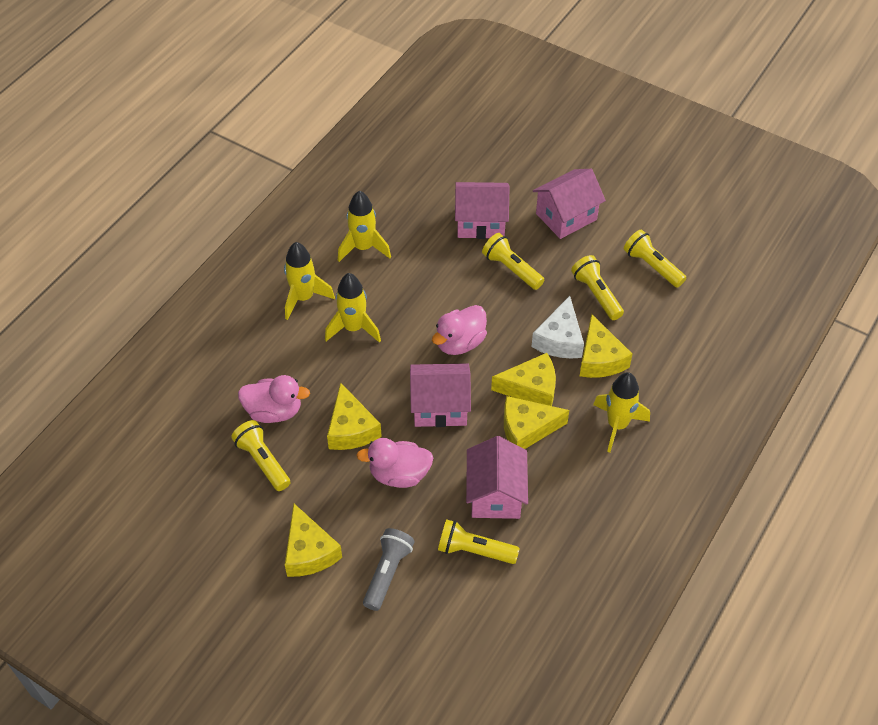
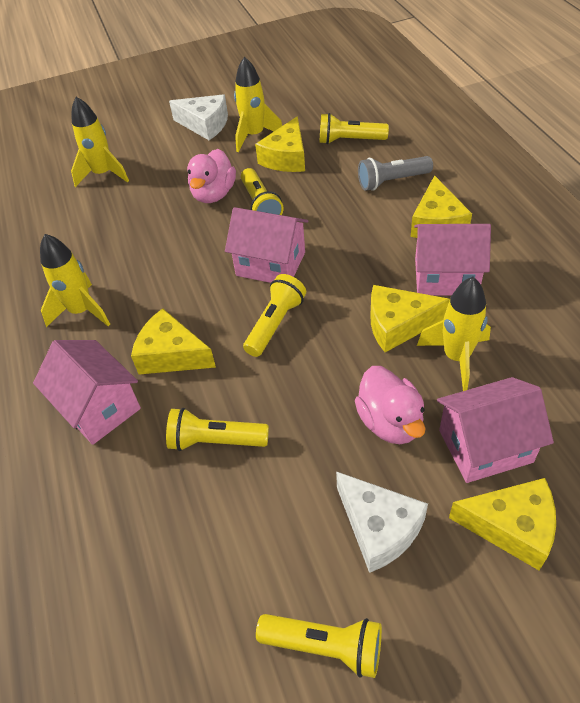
pink duck: [238,375,310,423] [356,438,433,488] [432,305,487,355] = 3 -> [187,149,236,203] [355,366,426,444] = 2
white cheese: [531,296,584,359] = 1 -> [169,94,228,140] [336,471,428,573] = 2

